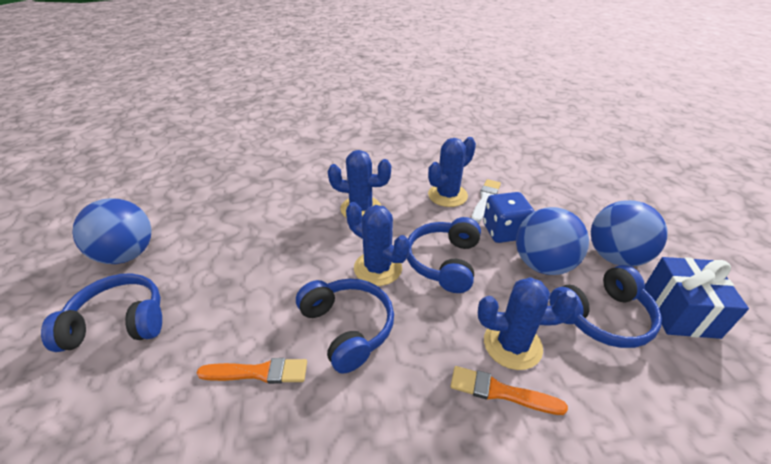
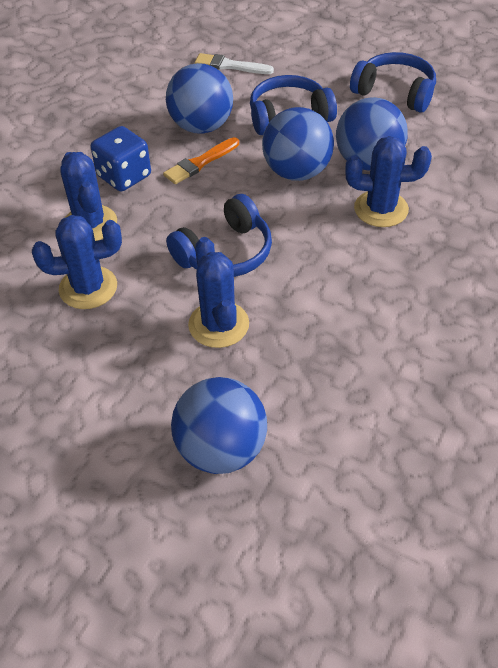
blue ball: [72,198,152,264] [516,207,589,275] [591,200,667,267] = 3 -> [166,63,233,134] [171,377,267,474] [262,107,334,181] [336,97,408,170] = 4
blue gift: [645,257,749,339] = 1 -> none = 0
blue headphones: [41,273,162,352] [296,279,394,374] [407,217,481,293] [549,265,662,348] = 4 -> [166,194,272,277] [250,75,337,135] [350,52,436,113] = 3
orange brush: [197,358,307,384] [450,366,568,415] = 2 -> [163,137,239,184] = 1

